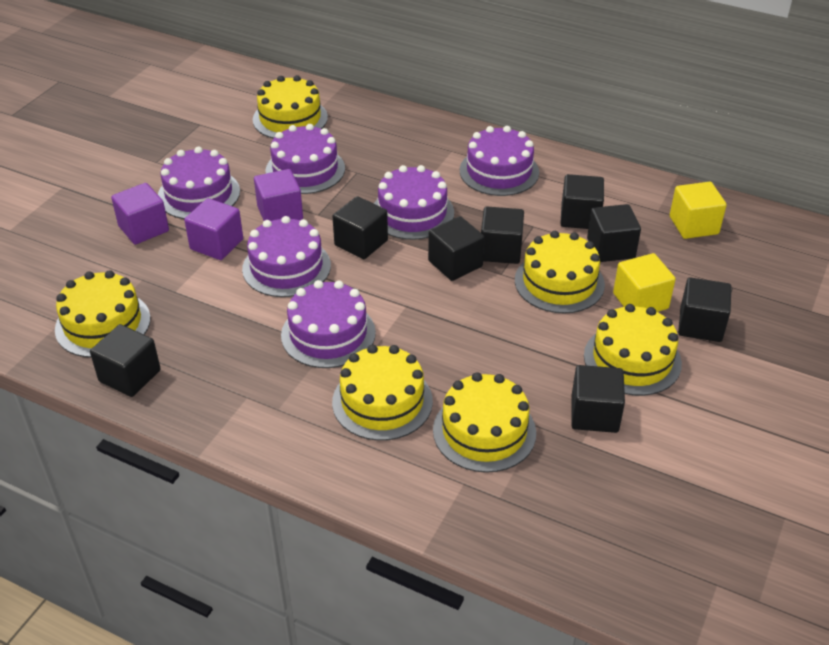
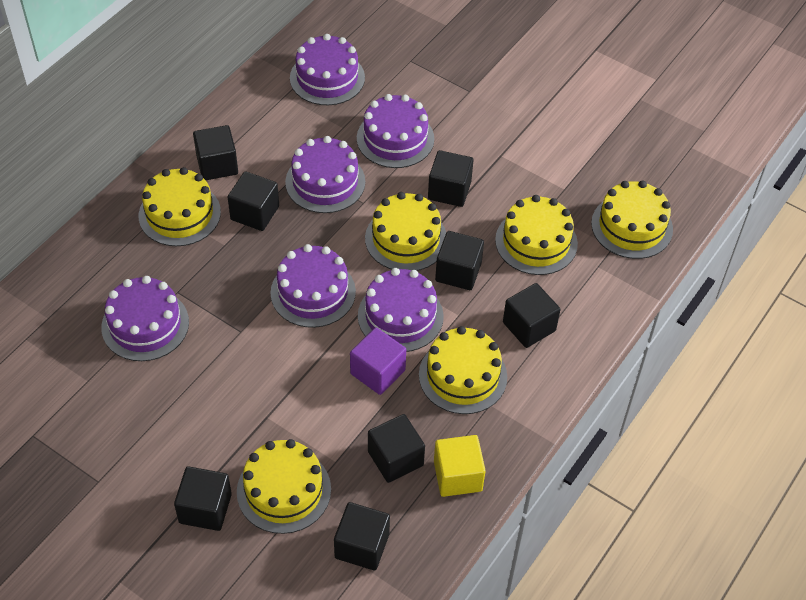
purple cube: [111,183,169,245] [184,198,243,260] [254,169,303,221] = 3 -> [350,327,406,395] = 1
yellow cube: [613,253,676,312] [670,182,727,239] = 2 -> [434,435,486,497] = 1

